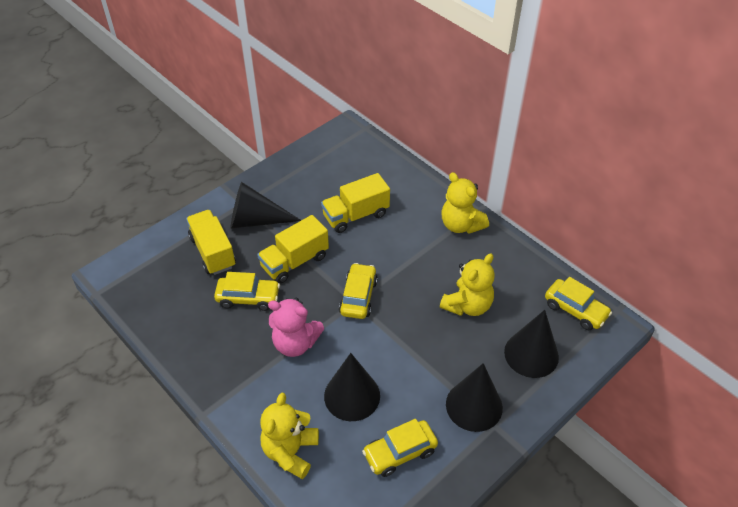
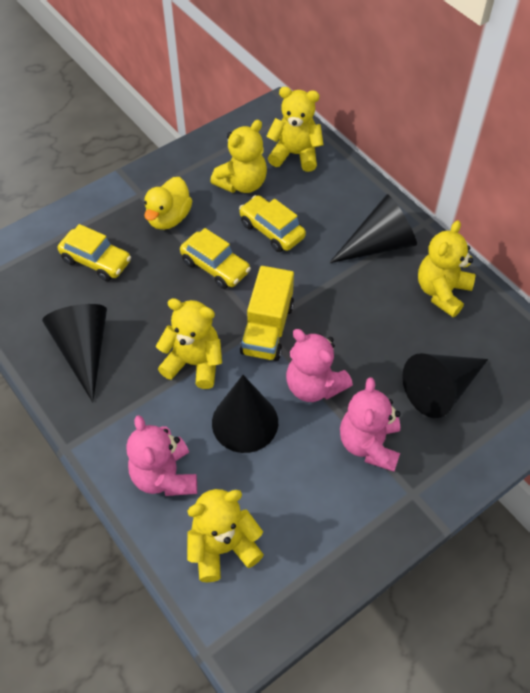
pink teddy bear: [268,298,324,357] = 1 -> [126,415,197,496] [286,329,353,402] [340,377,400,472] = 3
yellow car: [214,272,280,311] [339,263,378,319] [362,419,438,477] [545,277,612,330] = 4 -> [58,224,131,281] [180,228,251,289] [239,195,306,252] = 3
yellow duck: none = 0 -> [144,177,192,230] = 1
yellow teddy bear: [260,393,319,479] [440,253,495,316] [442,172,489,234] = 3 -> [156,298,222,389] [187,489,264,582] [210,120,267,193] [266,87,324,172] [418,220,475,317] = 5
yellow truck: [186,210,236,275] [257,215,329,284] [321,173,390,233] = 3 -> [240,266,294,361] = 1

